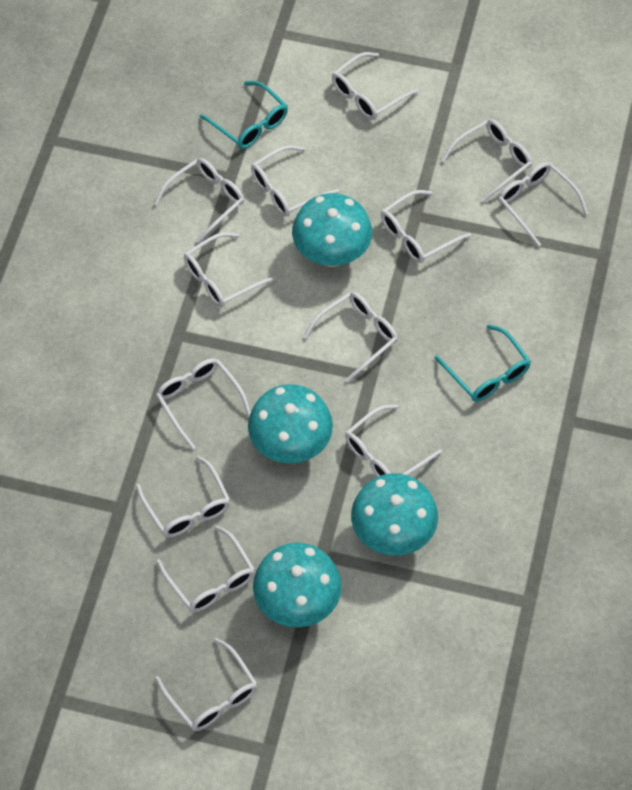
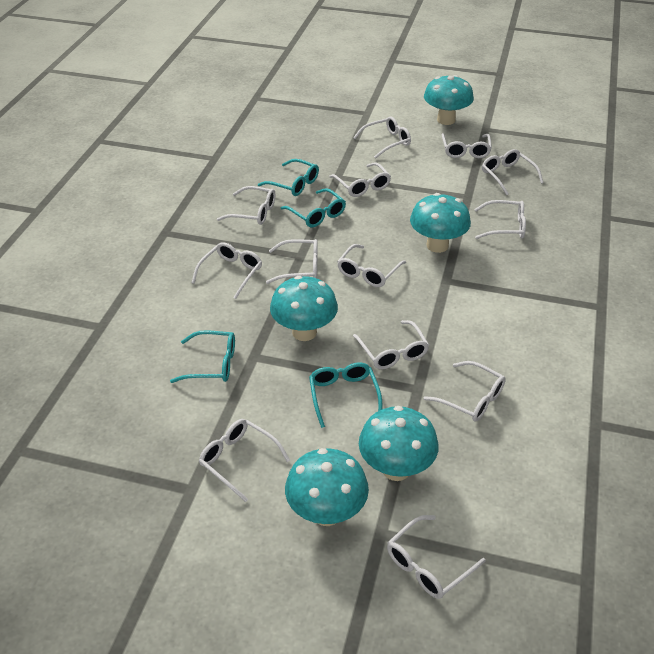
turquoise glasses: [200,81,288,149] [435,324,531,402] = 2 -> [170,330,235,383] [258,159,319,196] [280,188,346,227] [309,362,382,428] = 4
turquoise mushroom: [248,384,333,464] [253,542,342,627] [292,193,372,267] [351,473,438,556] = 4 -> [270,276,338,341] [285,448,369,526] [359,406,439,481] [410,193,471,253] [424,75,474,125] = 5

